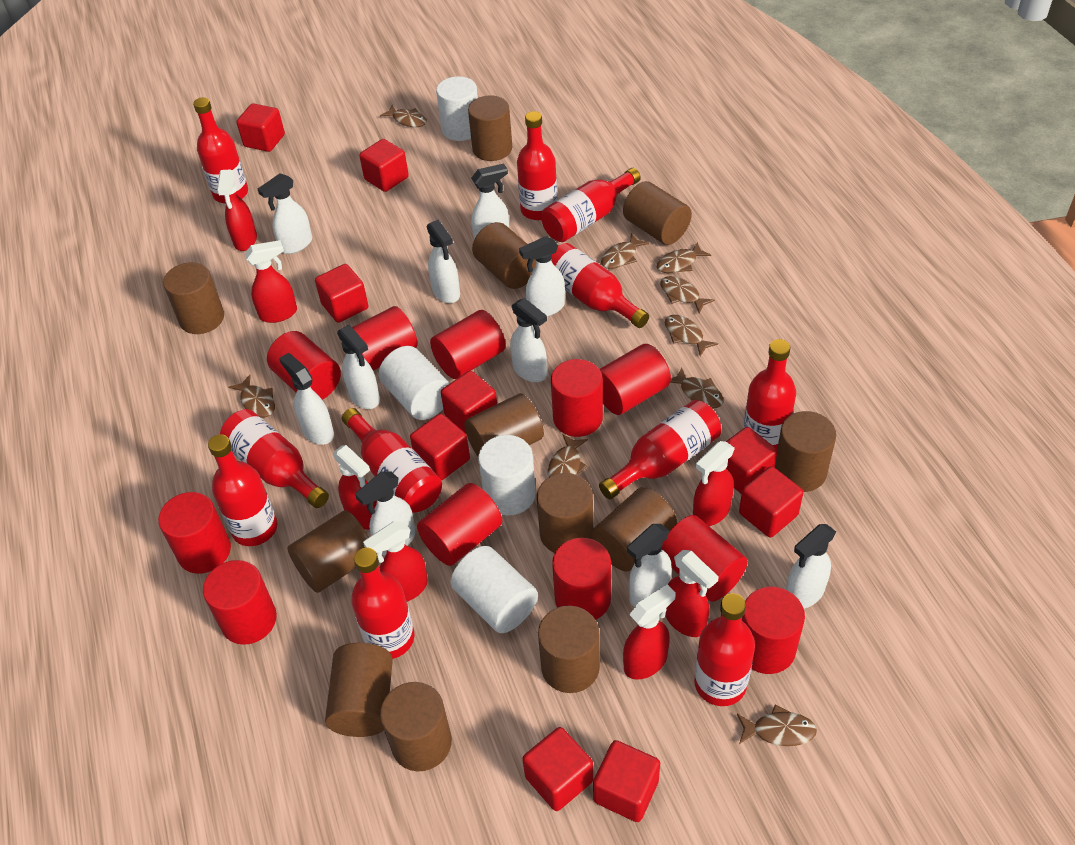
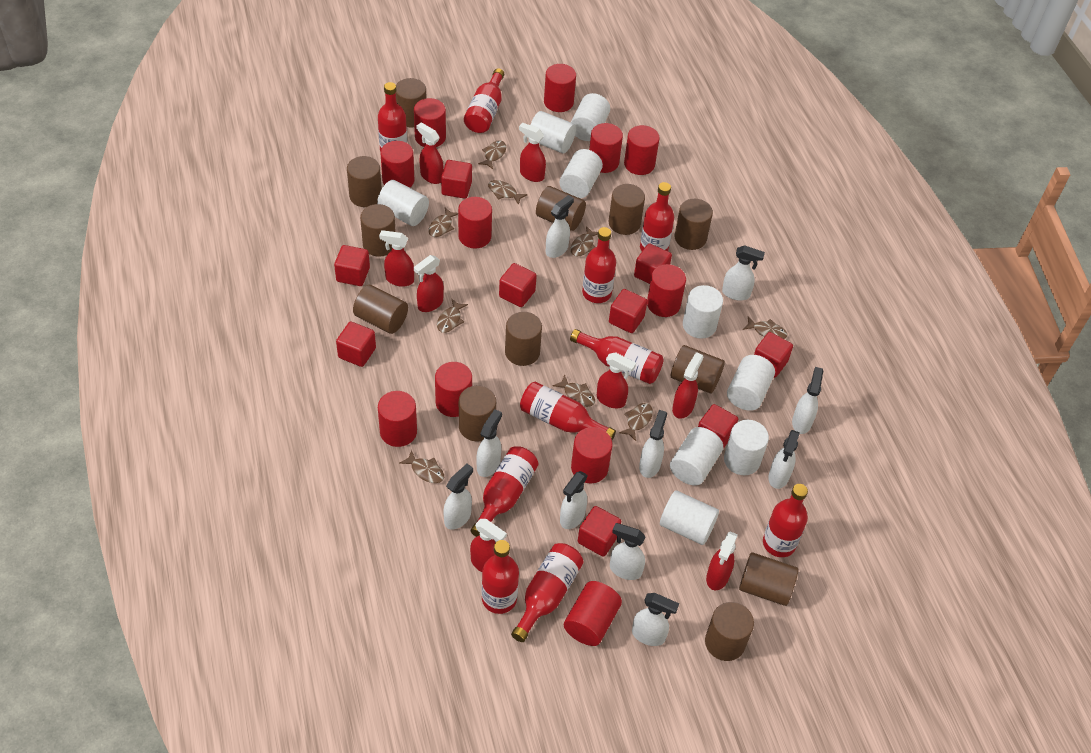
red bottle: [193,97,248,204] [208,434,277,546] [220,409,329,508] [342,408,442,513] [351,548,414,659] [517,111,557,220] [542,168,641,242] [551,243,649,328] [599,400,721,499] [694,593,755,706] [743,339,796,449] = 11 -> [378,82,407,152] [464,68,504,133] [471,446,538,537] [482,540,519,614] [511,543,583,642] [520,382,616,440] [570,329,664,384] [582,227,616,303] [640,182,674,251] [763,484,808,557] = 10
red spray bottle: [217,170,257,251] [245,240,297,323] [333,445,377,530] [363,521,428,602] [623,584,676,680] [665,550,719,637] [693,441,735,526] = 7 -> [379,230,414,287] [414,255,444,312] [416,122,443,184] [470,519,507,572] [519,123,546,182] [597,352,636,409] [672,352,703,419] [706,531,738,590] = 8
white cylinder: [379,346,450,420] [436,76,478,141] [450,546,538,633] [478,435,536,515] = 4 -> [377,180,429,226] [530,111,576,153] [560,149,603,198] [571,93,610,141] [660,490,719,545] [670,427,723,486] [683,285,723,339] [724,420,769,475] [727,355,775,411] = 9

